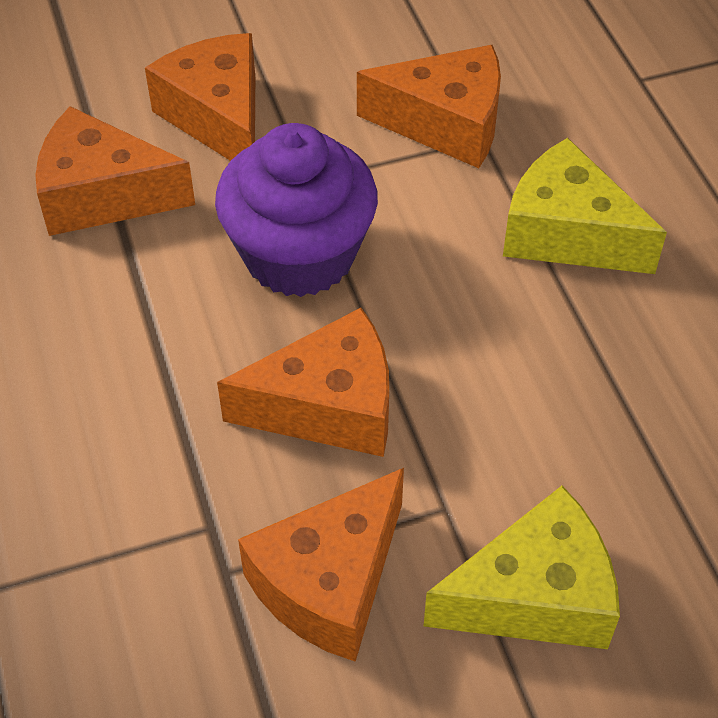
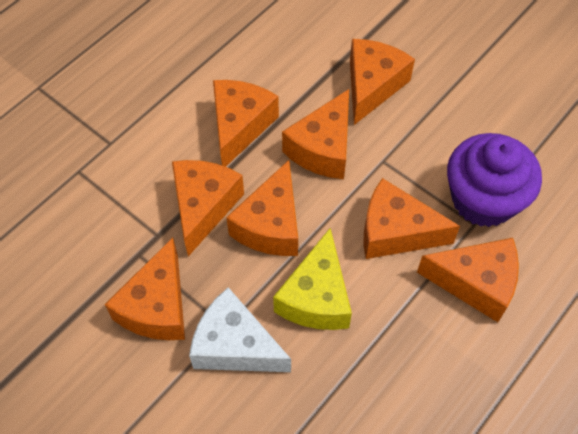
orange cheese: [35,106,195,236] [145,33,255,161] [217,308,389,457] [238,468,404,662] [357,45,501,168] = 5 -> [105,238,185,340] [172,160,244,257] [213,80,279,167] [226,160,298,256] [282,89,349,179] [350,39,415,125] [364,178,460,259] [417,238,519,322] = 8
white cheese: none = 0 -> [189,287,291,372] = 1
yellow cheese: [424,486,620,649] [503,138,667,274] = 2 -> [273,228,352,330] = 1

